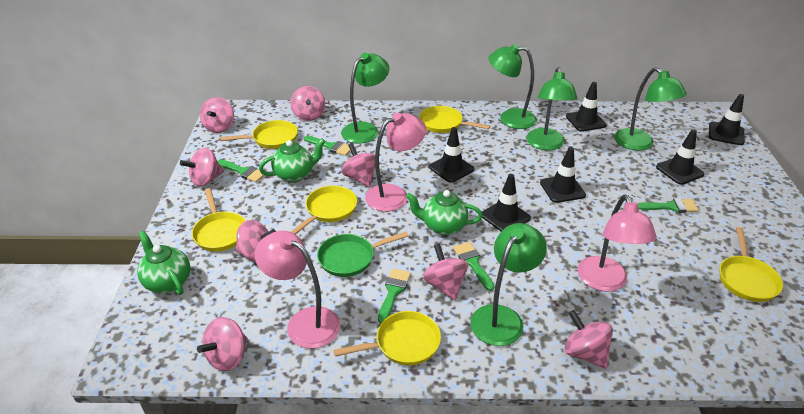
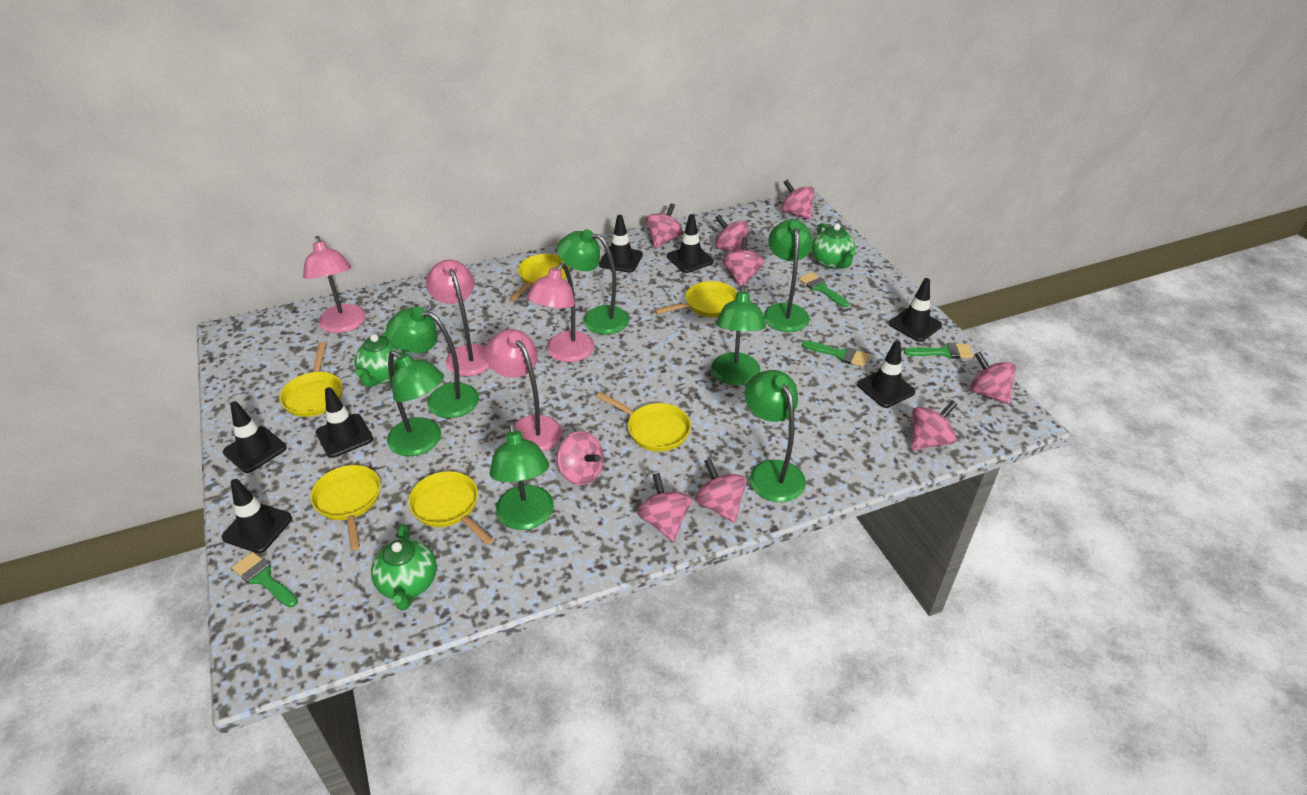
black traffic cone: [429,127,475,183] [482,174,531,231] [540,147,586,203] [566,82,607,132] [656,129,704,185] [709,94,745,145] = 6 -> [221,479,292,553] [223,401,287,473] [316,387,373,458] [599,215,643,273] [667,214,714,273] [857,340,915,408] [889,278,942,342] = 7
green brush: [218,159,265,182] [304,136,351,156] [378,268,411,323] [453,242,495,291] [638,198,699,213] = 5 -> [232,552,298,607] [799,272,849,307] [802,341,869,367] [904,343,974,359] = 4
green lamp: [341,53,389,144] [470,223,547,346] [489,44,537,129] [526,67,578,150] [614,67,687,151] = 5 -> [386,307,479,418] [387,350,444,456] [489,421,554,530] [557,229,629,335] [711,285,766,386] [745,370,806,502] [764,219,813,332] = 7
green pan: [317,232,408,277] = 1 -> none = 0
pink lamp: [255,231,340,349] [365,113,426,212] [577,195,657,292] = 3 -> [303,236,366,333] [426,260,490,376] [485,329,562,452] [527,263,595,362] = 4
pink spinning top: [180,147,224,186] [197,317,248,371] [200,97,234,133] [235,220,276,263] [291,86,325,121] [341,143,375,188] [423,243,468,300] [564,310,613,369] = 8 -> [557,431,604,485] [637,473,692,542] [646,203,683,249] [695,458,746,523] [715,215,748,252] [722,237,764,287] [781,179,814,220] [911,400,957,450] [970,352,1016,404] = 9

